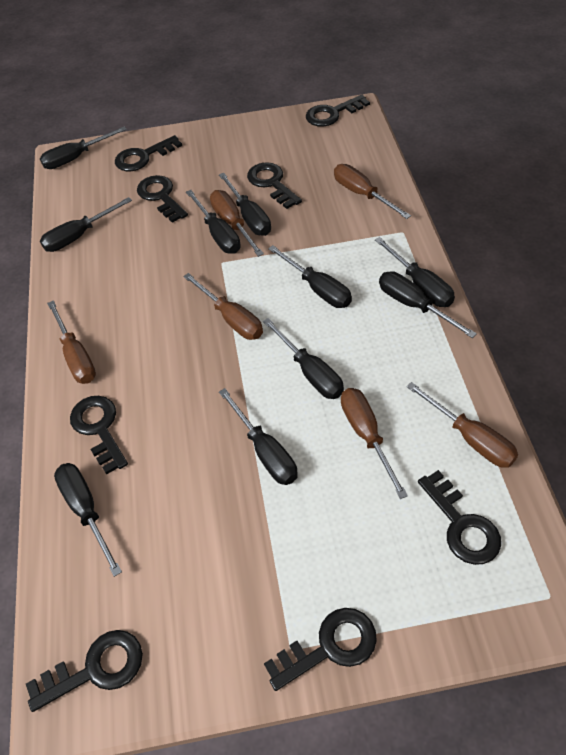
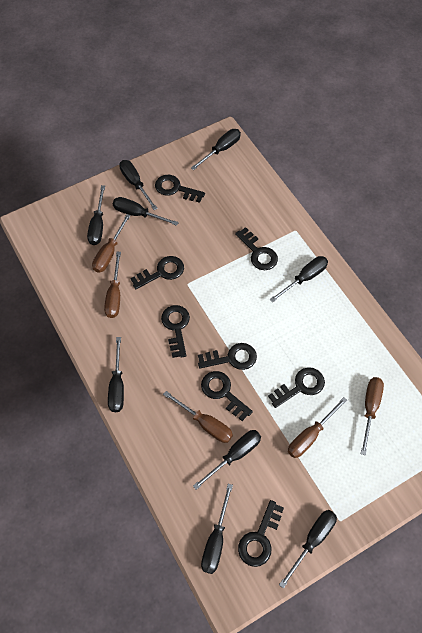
black screwdriver: [40,127,127,169] [40,197,132,252] [54,463,122,577] [186,190,241,254] [219,173,271,236] [219,388,298,485] [263,318,344,399] [268,245,352,308] [375,237,455,307] [379,271,477,338] = 10 -> [87,185,105,245] [108,337,124,412] [113,197,179,226] [119,160,158,210] [191,129,241,170] [193,430,261,490] [201,484,233,574] [270,256,328,302] [279,510,337,589] = 9
brown screwdriver: [47,301,96,384] [183,273,263,340] [210,190,264,257] [334,164,411,219] [341,388,408,499] [407,382,518,468] = 6 -> [92,214,131,273] [104,252,121,318] [163,391,233,443] [288,397,347,458] [361,377,384,455] = 5

